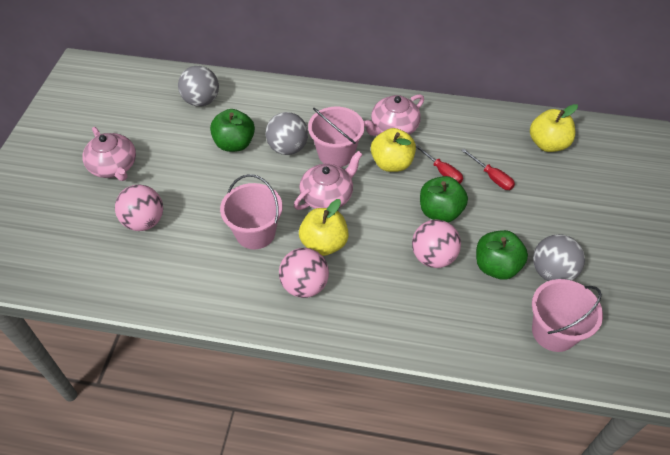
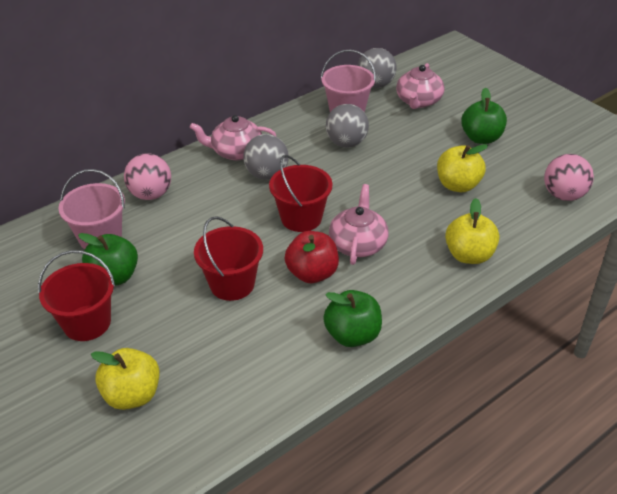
pink ball: [115,185,163,231] [279,248,329,298] [412,220,461,268] = 3 -> [124,153,171,200] [544,154,594,201] = 2
pink bucket: [220,174,282,249] [308,107,365,167] [532,279,603,352] = 3 -> [58,169,125,249] [321,50,376,112] = 2
red apple: none = 0 -> [285,231,339,283] = 1
red bucket: none = 0 -> [38,250,115,341] [194,216,263,301] [269,155,333,232] = 3
red screwdriver: [415,143,463,183] [461,148,515,190] = 2 -> none = 0

